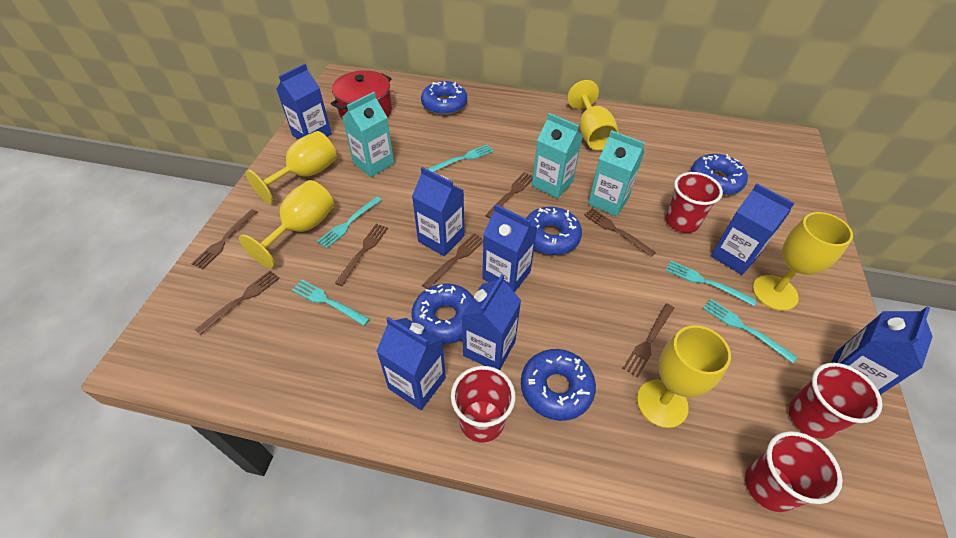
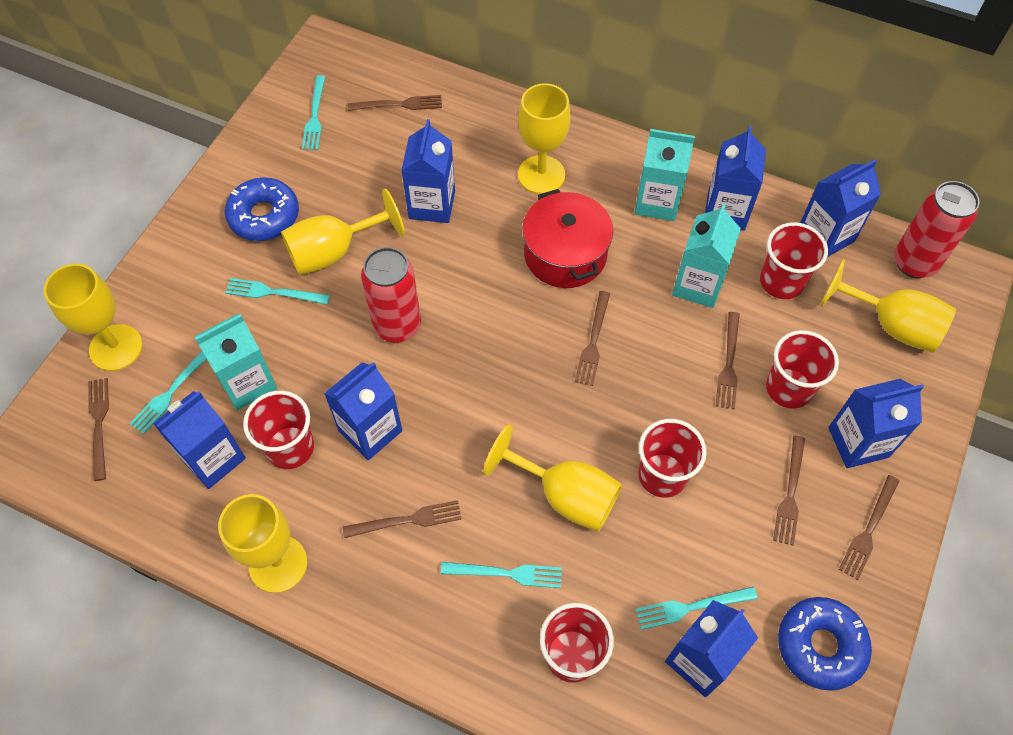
blue donut: [411,284,474,344] [421,81,467,115] [521,349,596,421] [526,207,582,255] [691,154,748,195] = 5 -> [225,177,299,241] [778,597,872,691] = 2
red can: none = 0 -> [361,247,421,343] [894,181,980,278] = 2
red cup: [451,366,515,443] [665,172,723,233] [745,431,843,512] [788,363,883,439] = 4 -> [243,391,314,469] [540,603,614,683] [638,419,707,498] [760,222,828,299] [766,330,839,409] = 5
yellow goblet: [239,180,334,268] [245,131,337,204] [567,80,619,151] [637,325,731,428] [753,212,853,311] = 5 -> [44,264,143,371] [218,494,308,593] [281,189,405,275] [483,424,622,532] [518,83,571,194] [820,259,956,353] = 6

